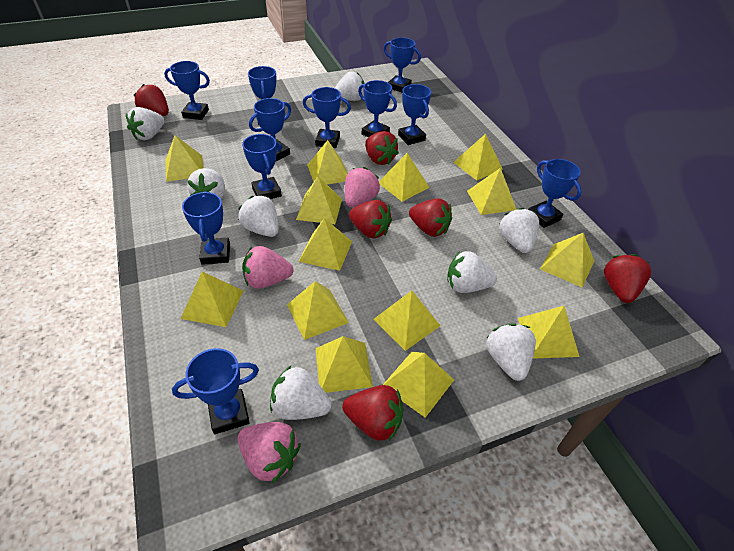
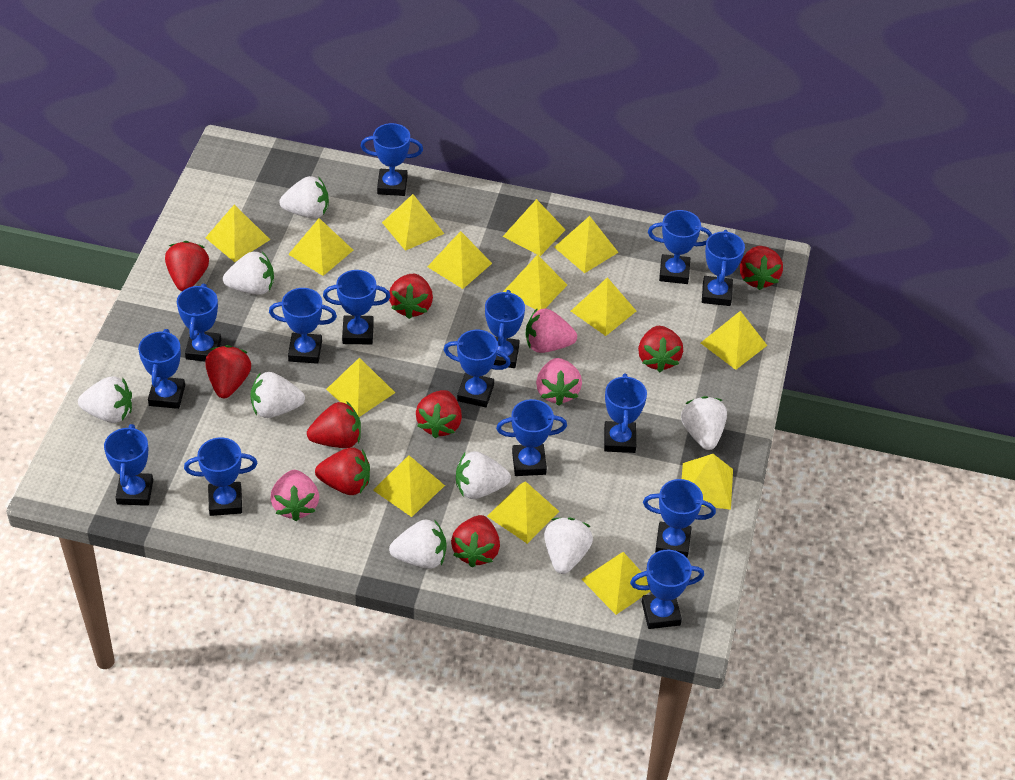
blue trophy: [164,61,210,120] [172,348,259,434] [182,191,230,265] [242,134,282,199] [248,66,277,125] [249,98,291,161] [303,87,351,148] [358,80,397,137] [384,37,421,92] [398,84,431,145] [528,159,582,228] = 11 -> [104,424,153,506] [138,329,185,409] [177,284,221,361] [184,437,258,516] [269,288,337,364] [323,270,391,345] [361,123,423,196] [444,330,511,407] [485,290,525,368] [496,399,567,476] [604,374,647,453] [630,550,704,629] [643,479,716,557] [648,210,712,284] [702,230,745,306] = 15
red strawberry: [134,84,169,116] [342,385,404,441] [349,200,392,239] [365,131,399,165] [409,198,452,237] [604,254,651,303] = 6 -> [165,241,209,291] [205,345,251,398] [307,401,361,448] [315,447,370,495] [389,274,433,319] [416,390,462,438] [451,515,500,567] [638,326,683,372] [740,246,783,290] = 9

